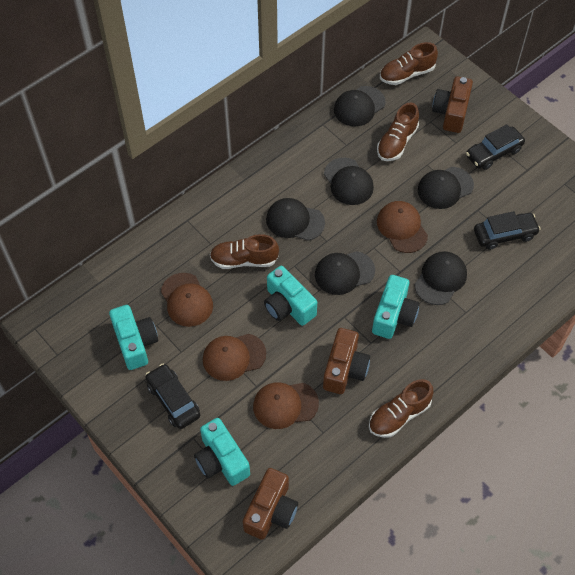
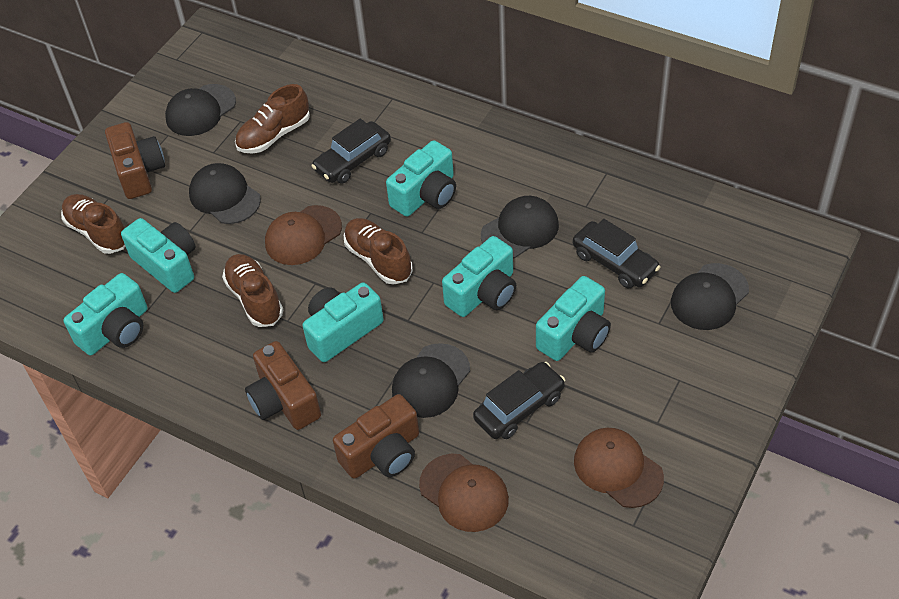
black cap: [266,198,325,241] [315,251,375,295] [324,158,374,205] [334,86,386,126] [414,251,467,305] [418,167,474,209] = 6 -> [165,84,236,136] [189,163,261,224] [392,343,470,418] [481,196,559,258] [671,263,749,330] = 5
brown cap: [161,273,213,327] [203,334,266,381] [253,382,319,429] [377,201,428,253] = 4 -> [265,205,342,265] [419,454,509,532] [574,428,664,508] = 3
turquoise camera: [109,305,158,370] [194,418,250,486] [264,266,317,326] [372,275,420,339] = 4 -> [63,273,147,355] [121,218,196,293] [302,282,384,362] [386,140,456,217] [442,236,516,317] [536,276,611,361] = 6

